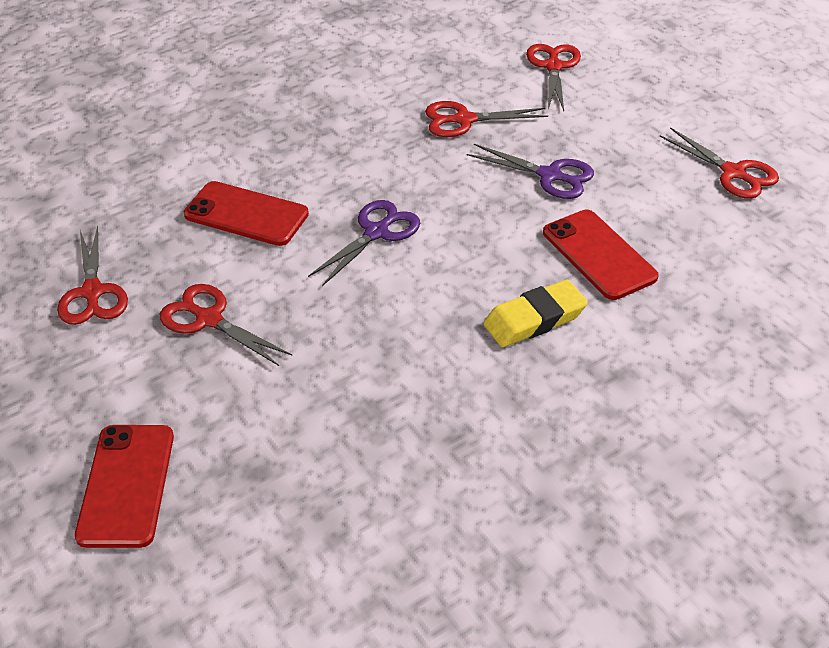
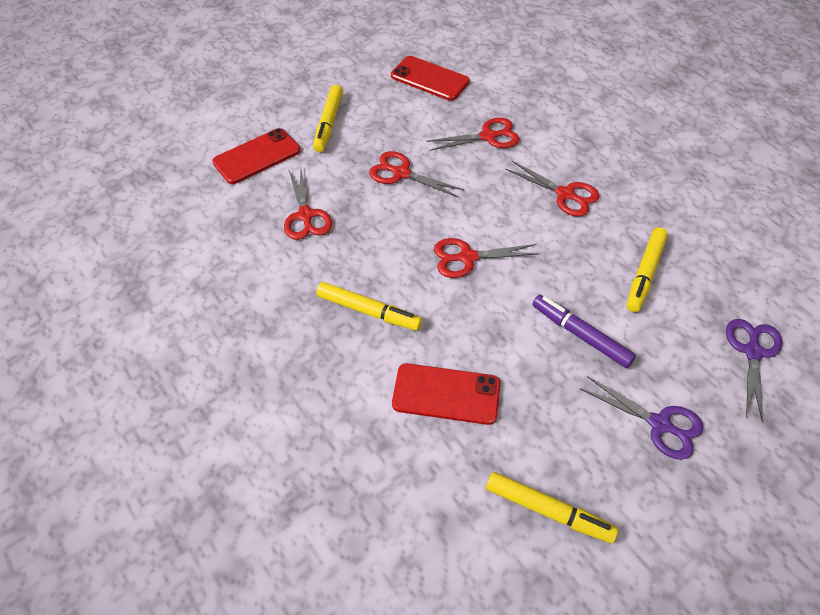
purple marker: none = 0 -> [532,295,636,368] = 1
yellow eraser: [483,280,588,347] = 1 -> none = 0
yellow marker: none = 0 -> [313,85,343,152] [316,282,422,331] [486,472,618,543] [627,227,668,312] = 4

